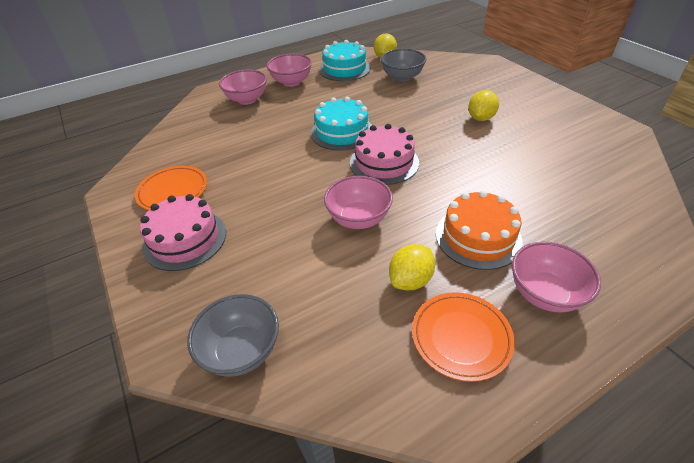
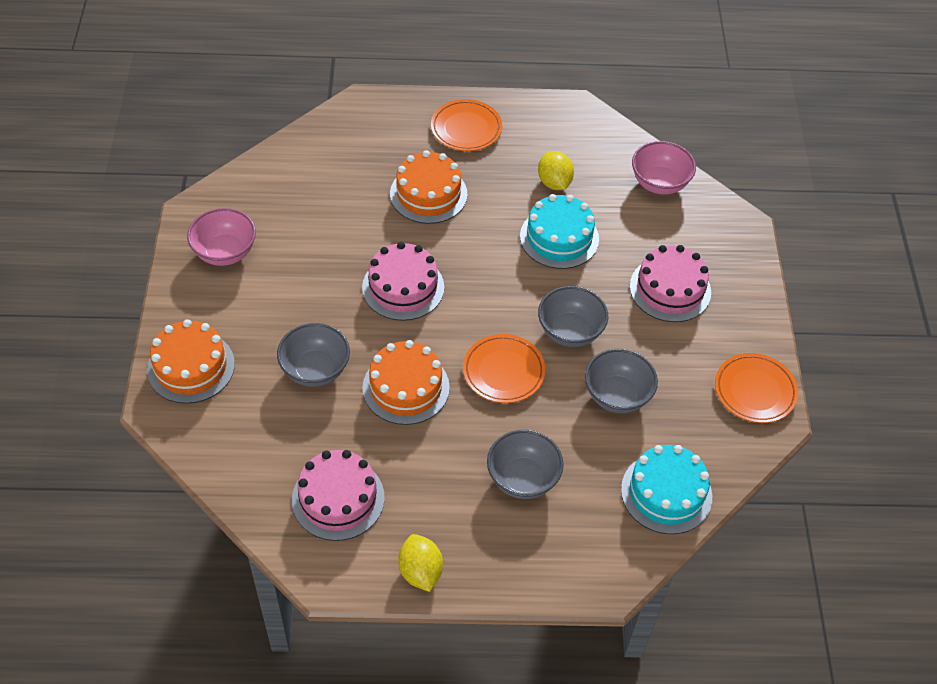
grey bowl: [187,294,279,377] [381,49,426,82] = 2 -> [277,323,350,387] [487,430,564,499] [538,286,608,347] [585,349,658,413] = 4
orange cake: [436,190,523,270] = 1 -> [147,319,235,404] [362,340,450,425] [390,150,467,224] = 3
orange plate: [135,166,207,210] [412,292,515,382] = 2 -> [431,99,502,151] [463,334,546,403] [715,353,798,423] = 3
pink bowl: [219,70,267,105] [267,54,312,87] [324,176,393,229] [512,242,601,312] = 4 -> [187,208,256,266] [632,141,696,195] = 2
pink cake: [140,194,226,271] [350,124,419,185] = 2 -> [292,450,385,541] [362,242,444,321] [630,245,711,322] = 3
yellow lemon: [374,33,397,58] [389,244,435,290] [468,90,499,121] = 3 -> [398,534,443,592] [538,151,574,190] = 2

